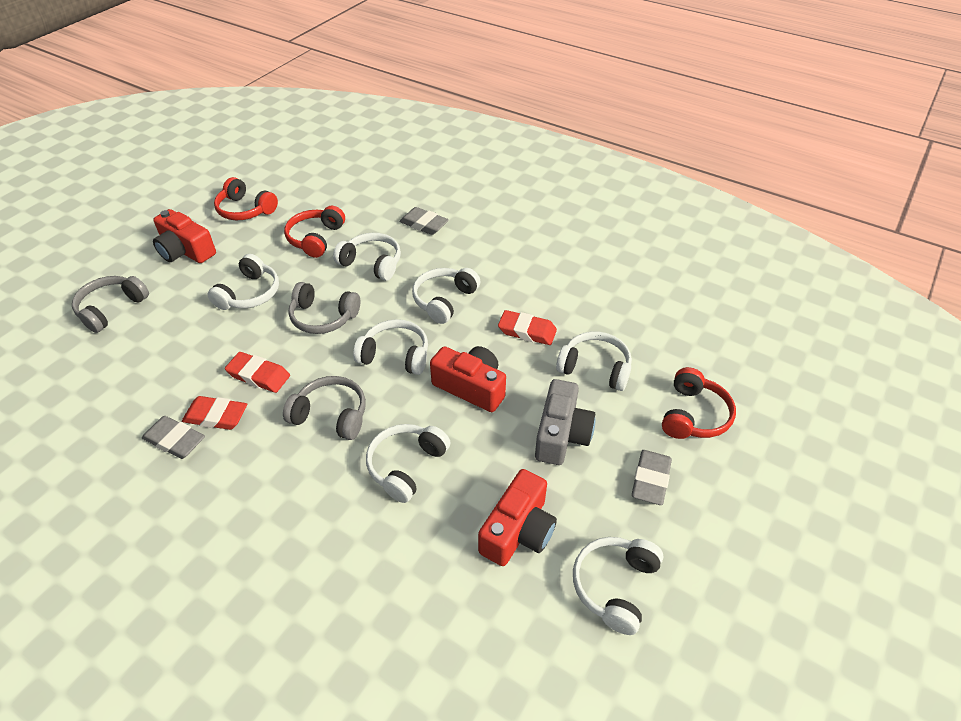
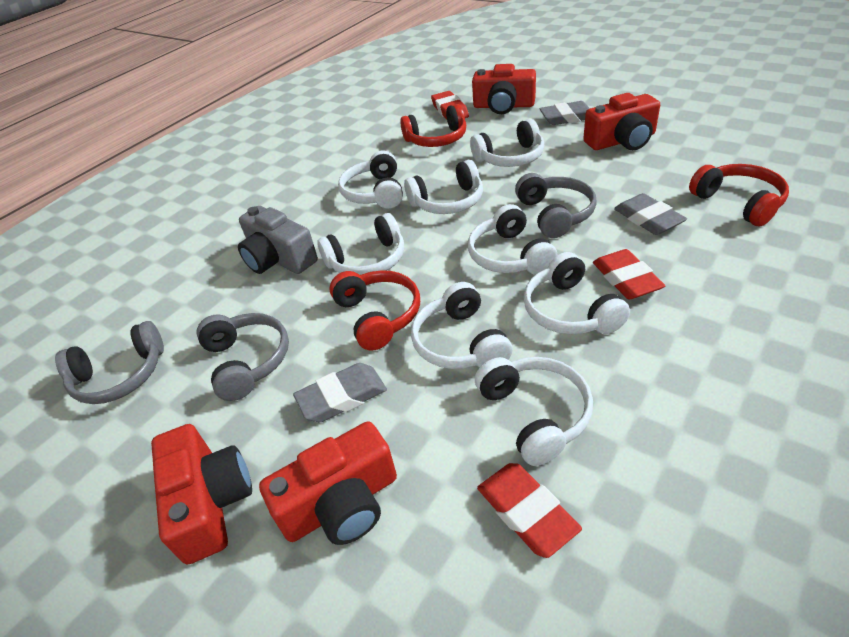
red camera: [153,209,216,263] [430,346,506,412] [478,469,557,566] = 3 -> [151,424,252,565] [259,421,397,545] [472,64,536,114] [583,93,660,150] = 4
white headphones: [208,254,279,310] [333,233,401,281] [353,319,428,375] [366,424,451,503] [412,268,481,324] [556,331,632,391] [573,537,664,635] = 7 -> [317,213,404,275] [338,150,403,208] [404,160,483,214] [411,282,512,369] [468,204,558,275] [470,119,544,167] [475,357,593,466] [524,252,630,334] = 8

